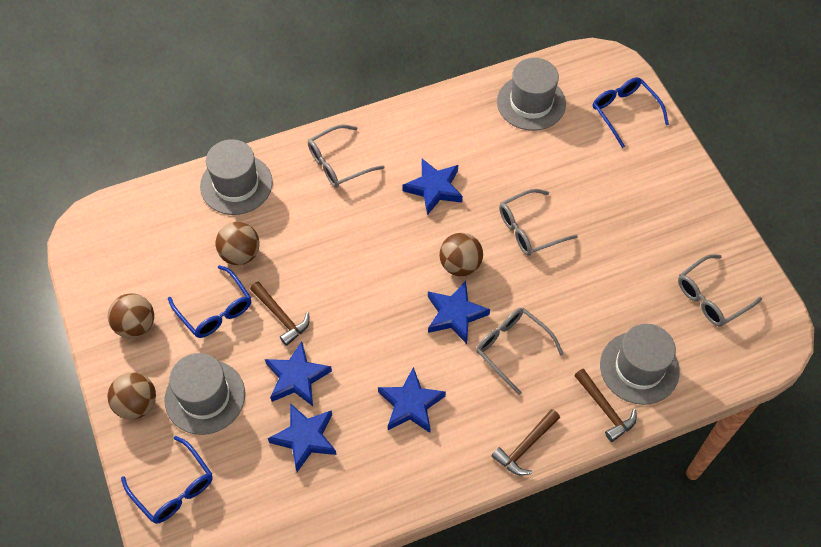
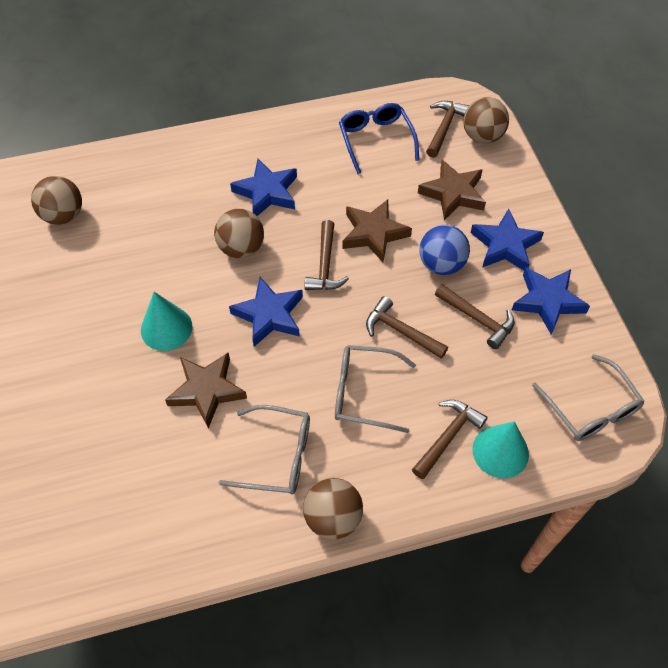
blue ball: none = 0 -> [419,225,470,275] = 1
blue glasses: [121,436,213,524] [168,265,251,338] [593,77,669,148] = 3 -> [339,103,419,174] = 1
blue star: [265,341,332,406] [268,403,337,472] [378,367,446,433] [402,159,463,215] [428,281,490,344] = 5 -> [229,277,303,347] [230,159,297,216] [470,209,544,270] [512,267,590,334] = 4
brown hammer: [250,282,310,346] [491,409,560,476] [574,369,637,442] = 3 -> [304,220,349,290] [366,296,448,359] [412,400,488,479] [426,101,469,158] [435,284,515,349] = 5
brown star: none = 0 -> [165,353,247,428] [342,200,412,262] [418,160,486,220] = 3
grey glasses: [308,124,385,188] [476,308,564,395] [499,189,578,256] [678,254,762,326] = 4 -> [219,405,310,495] [335,345,416,433] [532,354,645,441] = 3
grey hat: [165,353,245,435] [200,139,273,215] [497,58,566,131] [600,324,680,405] = 4 -> none = 0
turquoise cone: none = 0 -> [141,292,192,351] [472,421,529,478] = 2

